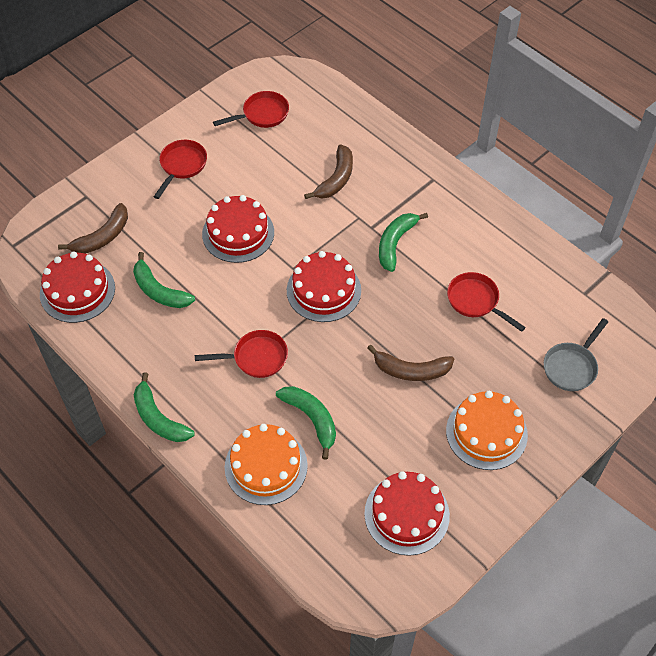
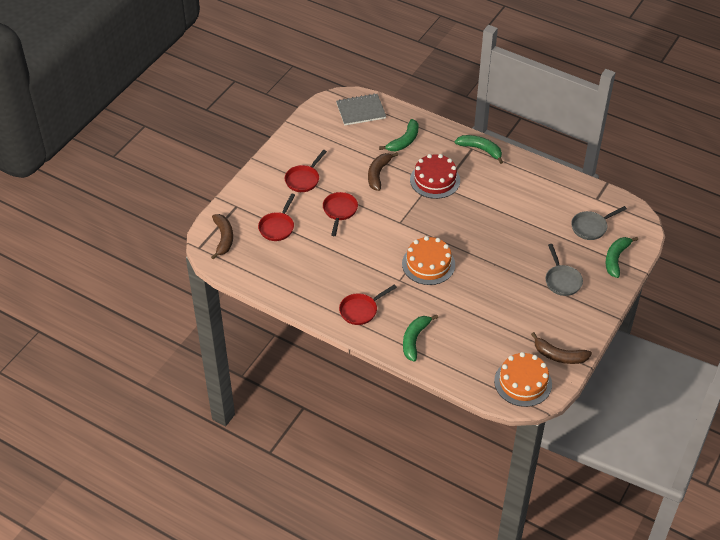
grey notebook: none = 0 -> [336,94,386,126] = 1
grey pan: [544,318,608,391] = 1 -> [546,244,583,296] [571,206,627,240] = 2
red cake: [40,251,115,323] [202,195,274,263] [287,251,361,322] [364,471,450,556] = 4 -> [410,154,460,199] = 1

